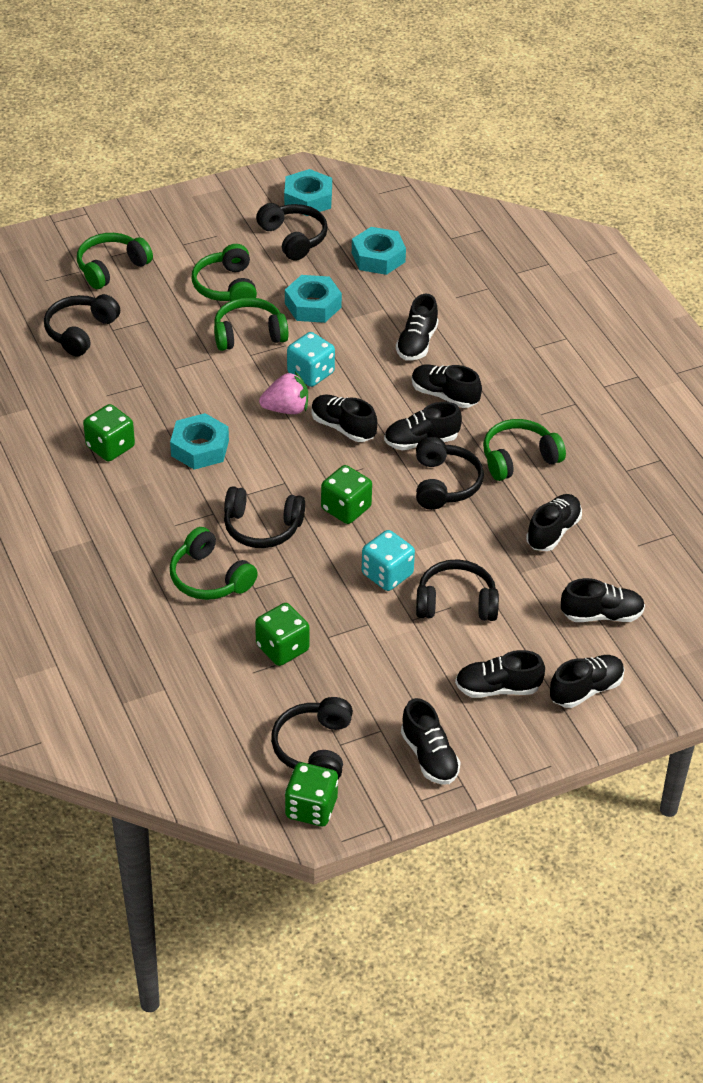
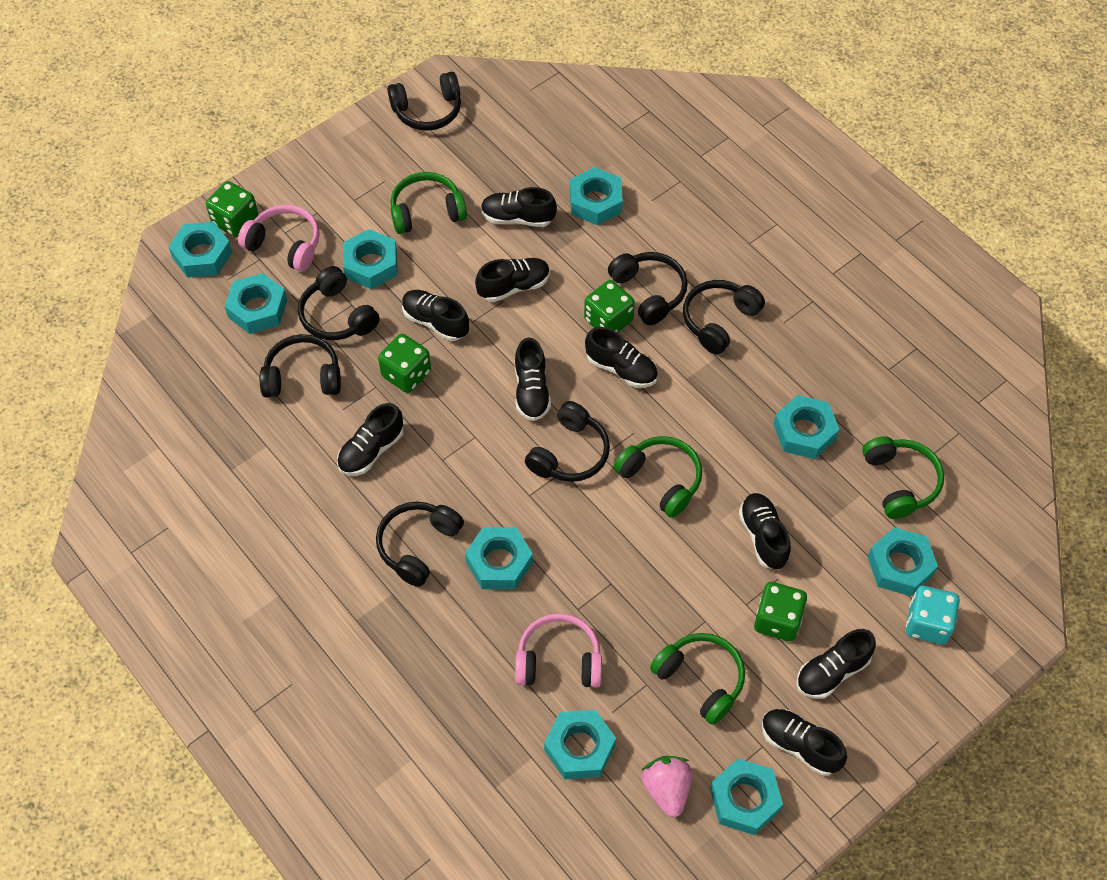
black headphones: [44,294,120,356] [224,486,305,548] [256,203,328,261] [271,697,353,779] [416,437,484,510] [416,559,499,621] = 6 -> [260,334,341,397] [298,266,380,340] [376,502,464,587] [388,72,461,131] [525,401,610,482] [608,252,688,325] [683,280,765,354] = 7
green headphones: [77,233,153,289] [170,527,258,600] [192,244,257,301] [214,297,289,351] [483,419,566,481] = 5 -> [391,172,467,234] [614,436,702,518] [650,633,745,725] [862,436,944,519] = 4
pink headphones: none = 0 -> [238,205,320,272] [515,613,602,688] = 2
turquoise dice: [287,332,335,387] [362,530,415,591] = 2 -> [906,586,960,644] = 1
turquoise nut: [170,413,229,470] [284,169,332,216] [285,275,342,323] [352,227,406,275] = 4 -> [168,221,232,278] [225,273,287,334] [343,229,398,289] [465,527,533,589] [544,710,616,779] [570,167,623,225] [710,758,783,835] [773,395,839,459] [868,527,938,596] = 9

